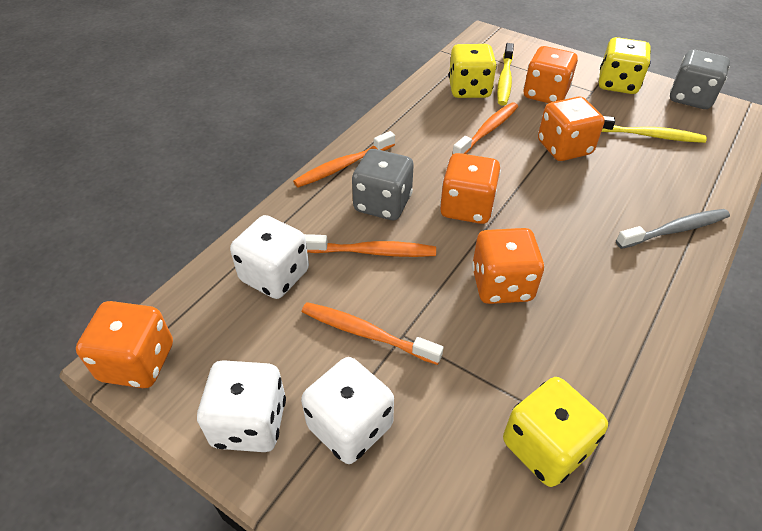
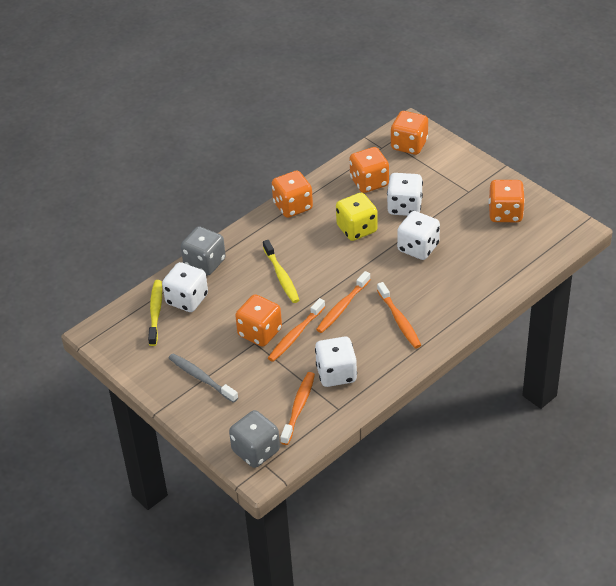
white dice: [197,360,286,452] [230,215,309,299] [301,357,394,464] = 3 -> [162,262,208,312] [315,336,357,387] [387,173,423,216] [397,211,440,260] = 4
yellow dice: [449,44,497,98] [503,377,608,487] [599,37,651,94] = 3 -> [336,193,378,241] = 1

